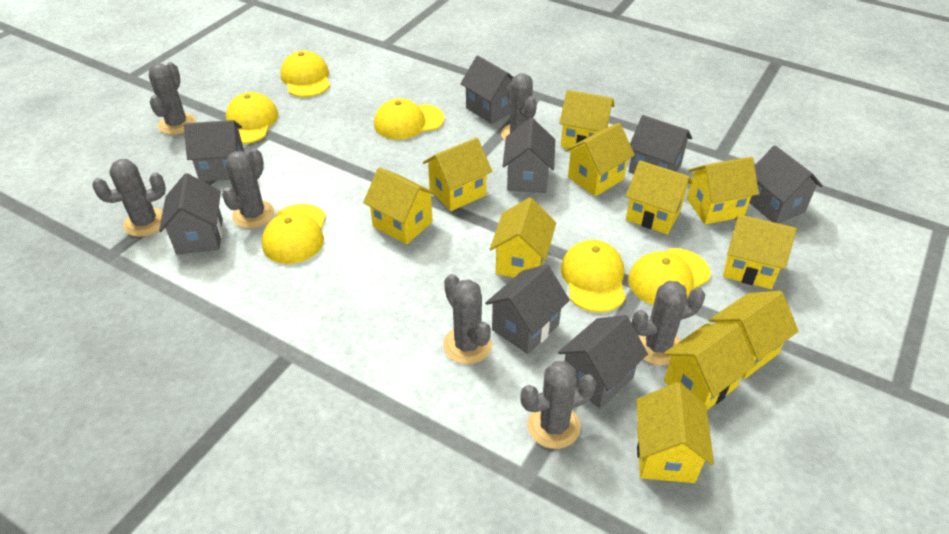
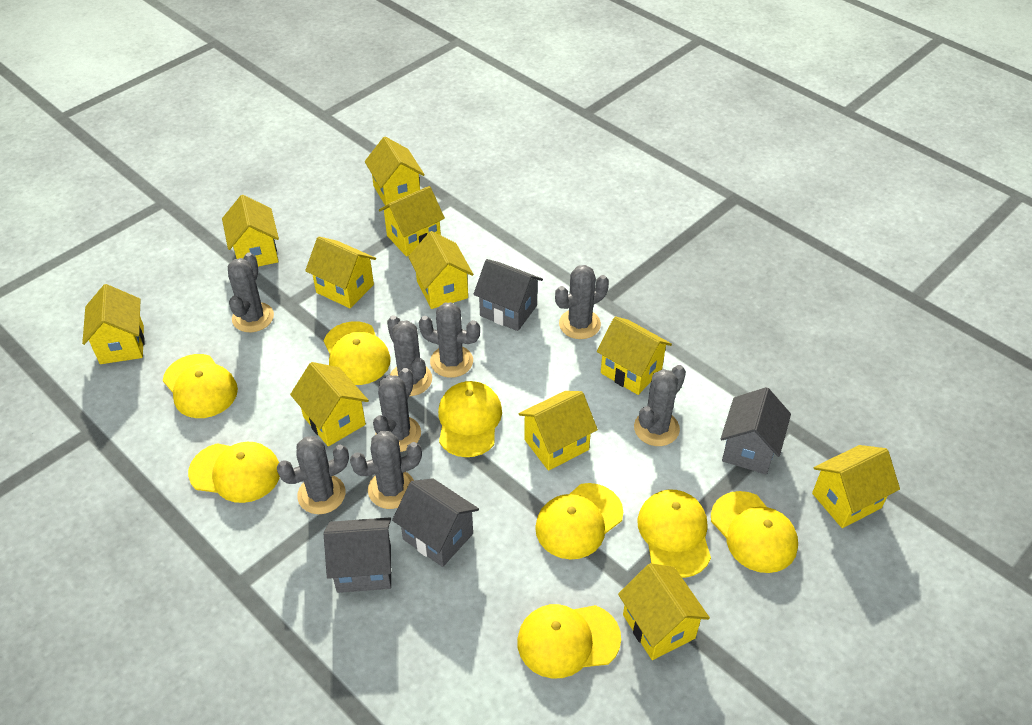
grey cactus: [92,159,166,237] [149,62,196,135] [222,148,274,228] [443,274,492,364] [501,74,537,140] [520,361,597,449] [632,281,705,365] = 7 -> [228,252,274,332] [277,436,349,514] [350,431,422,509] [373,368,421,452] [387,315,432,396] [419,302,480,378] [555,265,609,339] [634,365,686,446] = 8
grey house: [159,173,223,254] [184,120,244,182] [460,56,513,124] [485,264,570,354] [503,118,555,193] [558,315,648,409] [629,115,692,174] [749,146,823,224] = 8 -> [324,517,391,593] [392,478,479,567] [473,259,543,331] [721,387,791,474] = 4
yellow cap: [226,92,279,144] [262,204,326,264] [281,51,330,97] [374,98,444,140] [561,240,626,312] [628,248,711,305] = 6 -> [163,354,238,418] [188,442,280,503] [324,321,391,385] [438,381,502,457] [517,604,621,679] [535,483,623,559] [637,490,711,578] [711,491,798,573] = 8

